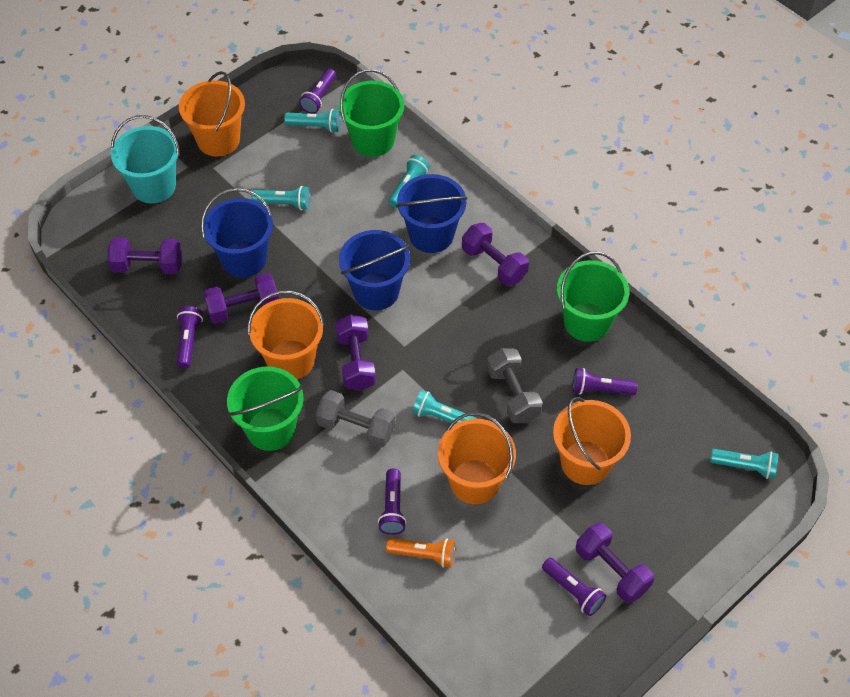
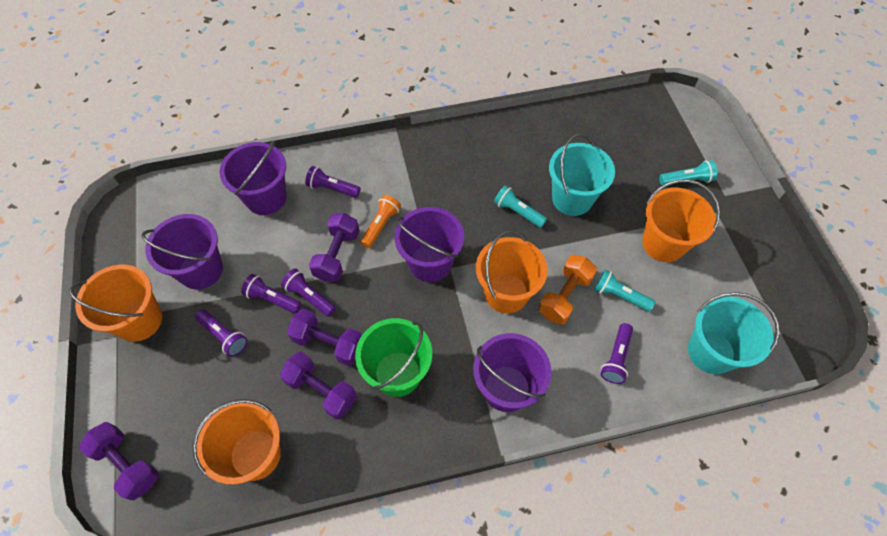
blue bucket: [201,188,273,278] [339,230,410,310] [396,174,467,253] = 3 -> none = 0
green bucket: [227,366,304,451] [339,69,404,157] [557,251,629,342] = 3 -> [355,318,432,397] = 1
grey dumbbell: [316,390,395,448] [487,348,543,423] = 2 -> none = 0
orange dumbbell: none = 0 -> [538,255,597,325] = 1
purple bucket: none = 0 -> [141,214,223,290] [220,141,287,215] [395,207,464,282] [473,333,552,412] = 4
purple dumbbell: [107,238,182,274] [203,273,279,324] [335,314,376,391] [462,223,529,286] [576,523,654,603] = 5 -> [79,422,159,500] [280,352,357,420] [287,309,362,366] [309,213,360,282] = 4
turquoise bucket: [111,115,180,203] = 1 -> [549,134,615,216] [688,292,779,374] = 2
turquoise flashlight: [251,186,311,210] [284,109,341,133] [388,155,430,208] [412,390,477,424] [710,449,779,479] = 5 -> [494,185,547,228] [594,270,655,311] [659,160,717,185] = 3

